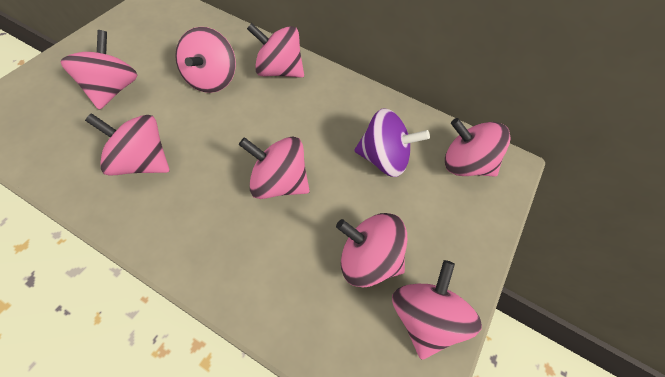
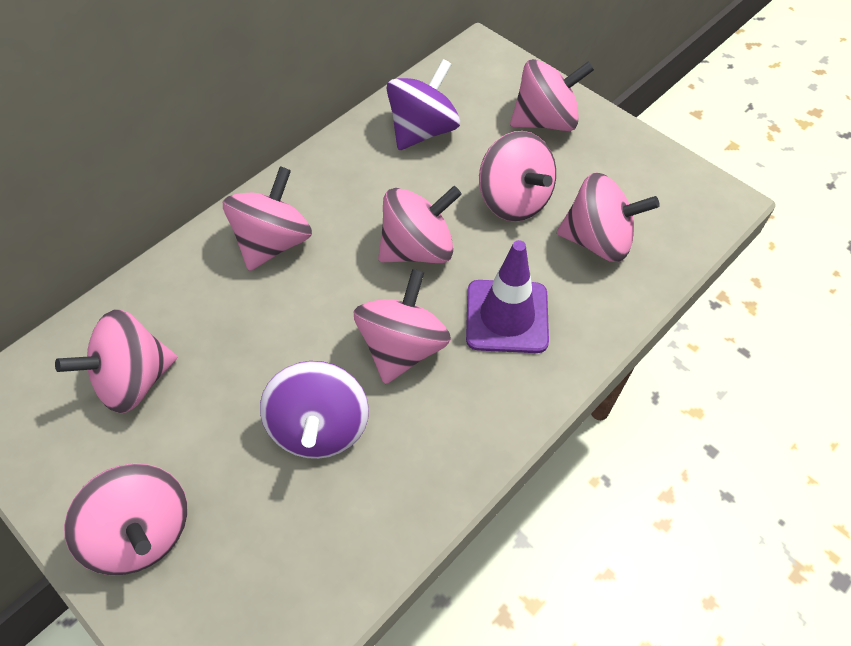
purple spinning top: [354,108,430,177] = 1 -> [260,361,369,459] [386,59,460,150] = 2
purple traffic cone: none = 0 -> [466,240,549,353] = 1

